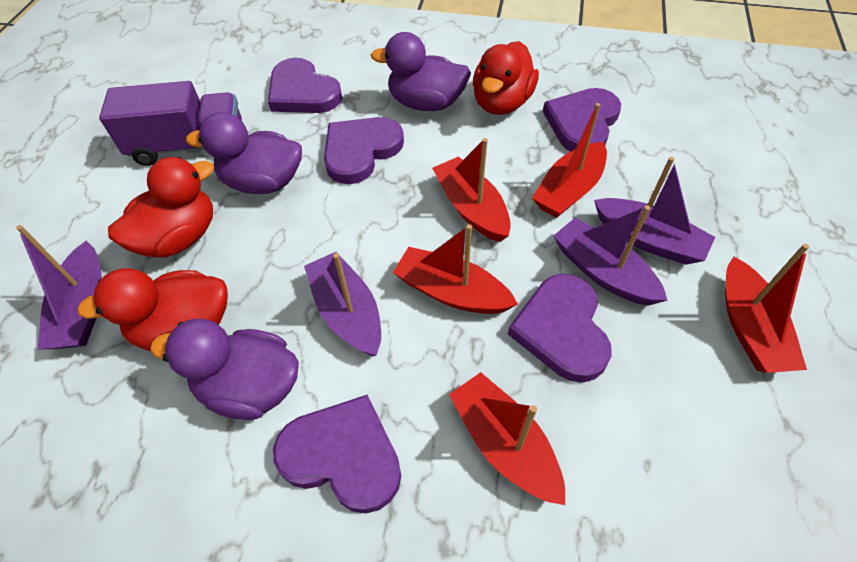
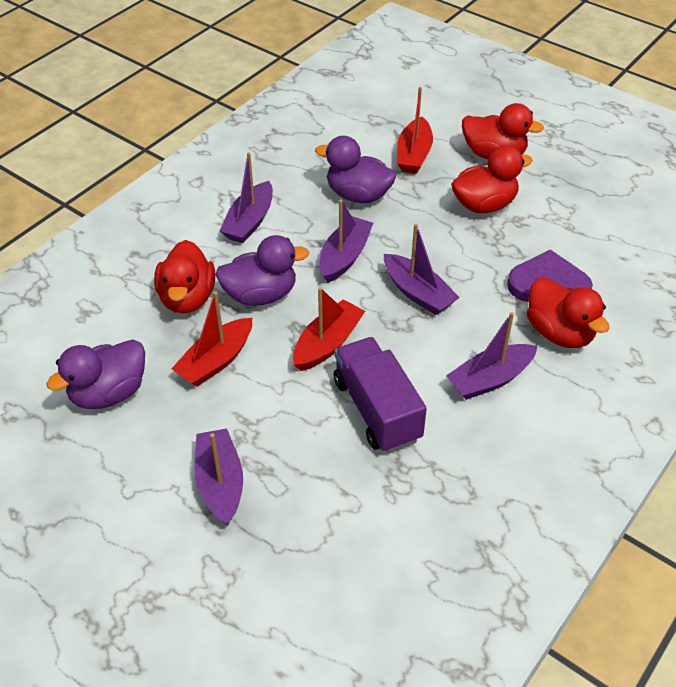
purple boat: [16,225,102,350] [304,252,381,356] [553,205,668,306] [594,157,715,265] = 4 -> [194,429,243,526] [220,152,273,243] [320,200,373,283] [384,224,460,315] [446,312,537,400] = 5
purple heart: [268,58,342,113] [273,395,401,514] [324,117,404,184] [508,274,612,383] [543,88,621,151] = 5 -> [507,249,593,302] = 1
red boat: [393,224,518,314] [432,138,511,242] [449,372,565,505] [532,103,607,218] [725,244,809,373] = 5 -> [171,291,252,386] [293,287,365,371] [397,87,433,174] = 3
red duck: [77,268,228,351] [108,157,214,258] [473,41,539,115] = 3 -> [154,240,215,314] [451,145,533,213] [462,103,544,159] [527,277,610,348] = 4

